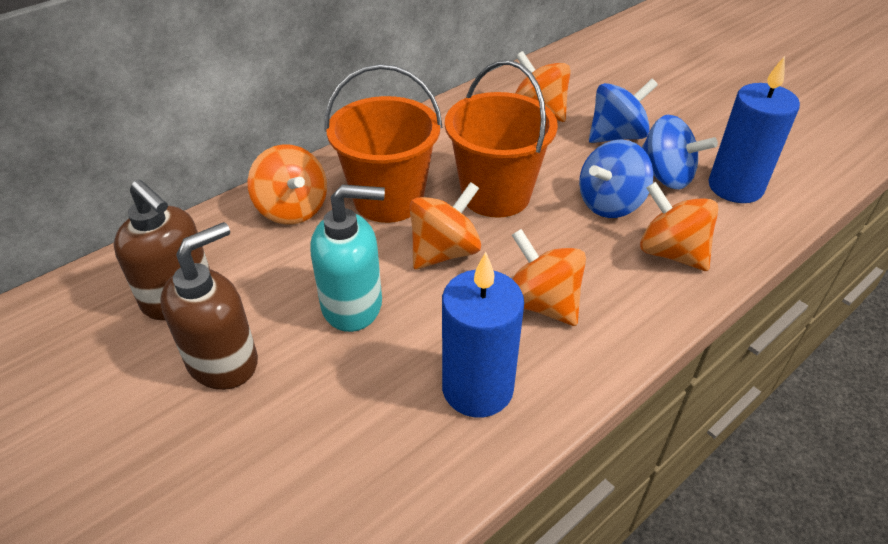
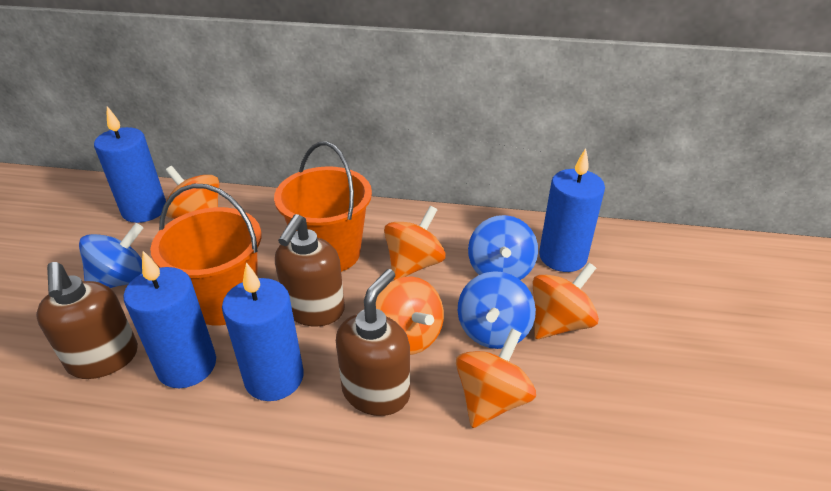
blue candle: [442,252,524,417] [709,56,800,203] = 2 -> [94,106,166,223] [123,251,216,388] [222,262,304,401] [539,148,605,272] = 4
brown soap dispenser: [114,180,210,320] [160,222,258,390] = 2 -> [36,262,138,379] [275,214,345,327] [336,269,410,416] = 3
turquoise soap dispenser: [310,184,385,332] = 1 -> none = 0

